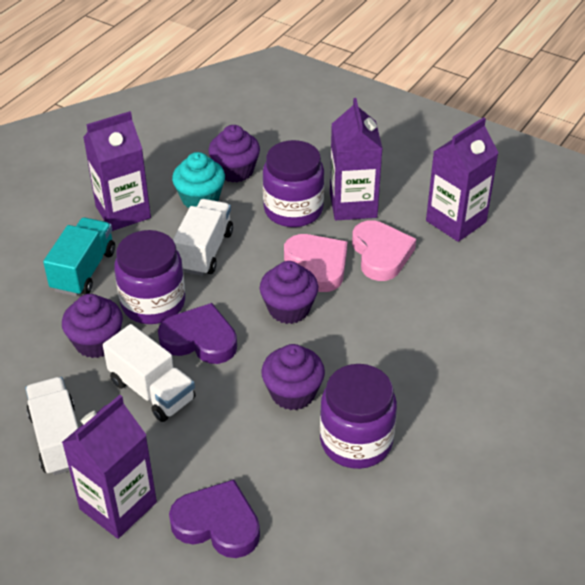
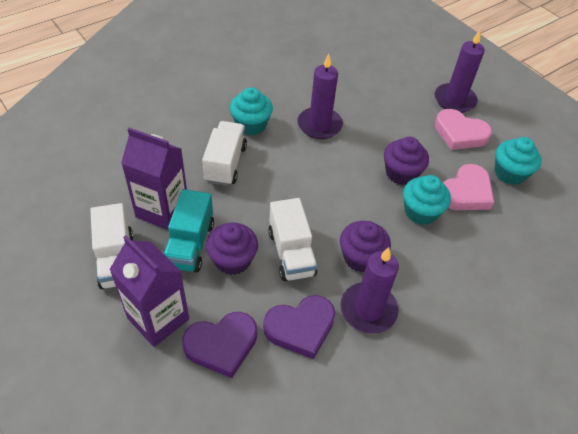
purple candle: none = 0 -> [297,54,343,139] [340,247,399,333] [435,30,485,113] = 3
purple carton: [62,395,157,539] [83,111,151,231] [330,98,383,220] [426,117,499,242] = 4 -> [109,235,189,347] [121,128,187,230] = 2
purple cupcake: [62,294,123,358] [209,125,260,182] [260,261,318,324] [261,344,325,410] = 4 -> [206,222,258,275] [340,221,391,272] [384,137,429,185] = 3
purple jar: [114,230,185,324] [263,140,324,227] [320,364,397,469] = 3 -> none = 0
turquoise cupcake: [172,152,225,208] = 1 -> [230,87,273,135] [403,175,451,225] [495,137,541,185] = 3

